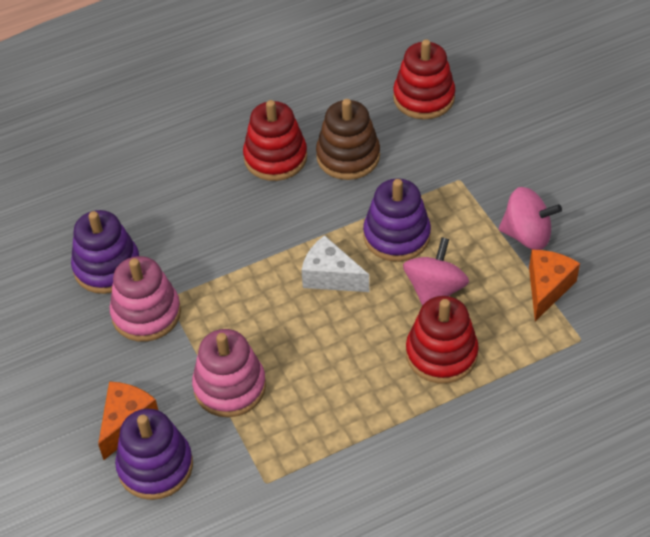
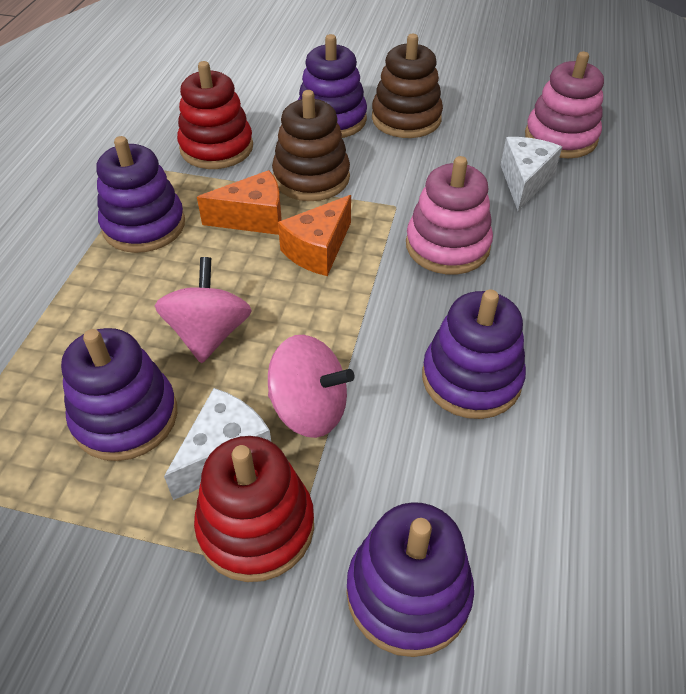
brown stacking toy: [316,99,380,180] = 1 -> [272,90,350,201] [372,34,443,138] = 2
purple stacking toy: [71,210,139,294] [115,409,193,500] [363,178,431,262] = 3 -> [61,328,177,461] [97,136,185,253] [298,34,367,138] [346,502,474,657] [422,290,526,419] = 5
red stacking toy: [243,100,307,181] [393,39,455,119] [406,296,479,383] = 3 -> [177,61,253,169] [194,436,314,582] = 2
white cheese: [301,235,369,292] = 1 -> [164,388,271,500] [501,137,562,211] = 2

